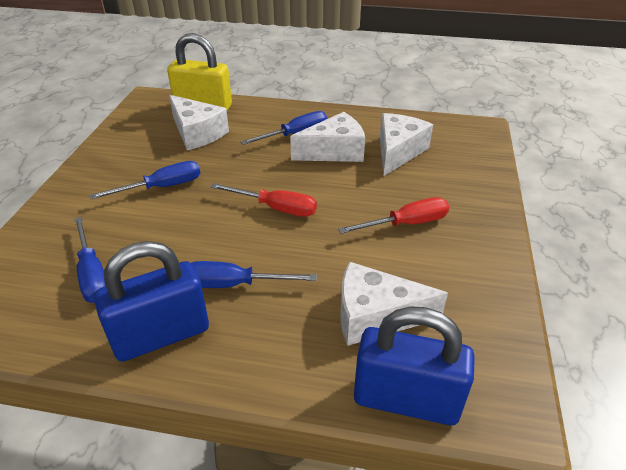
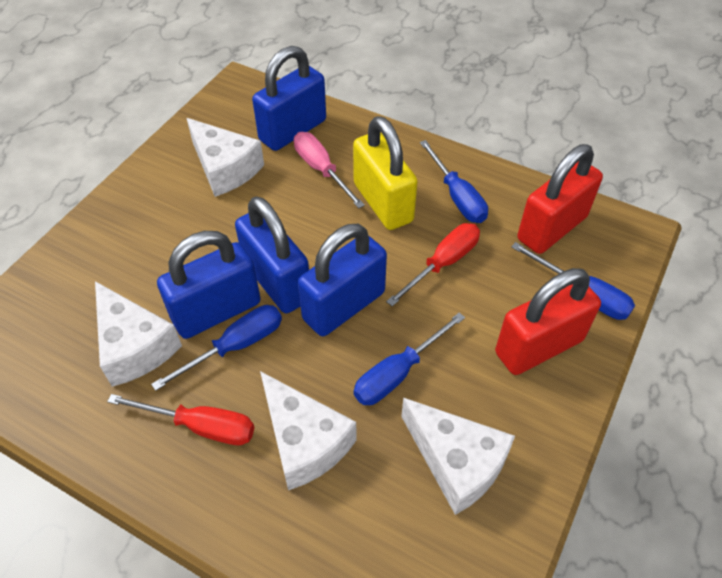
blue padlock: [94,241,209,362] [354,306,475,425] = 2 -> [157,231,261,339] [235,196,309,313] [252,46,326,151] [298,224,387,336] = 4
pink screwdriver: none = 0 -> [294,132,365,208] = 1
red padlock: none = 0 -> [495,268,601,375] [518,144,603,254] = 2

